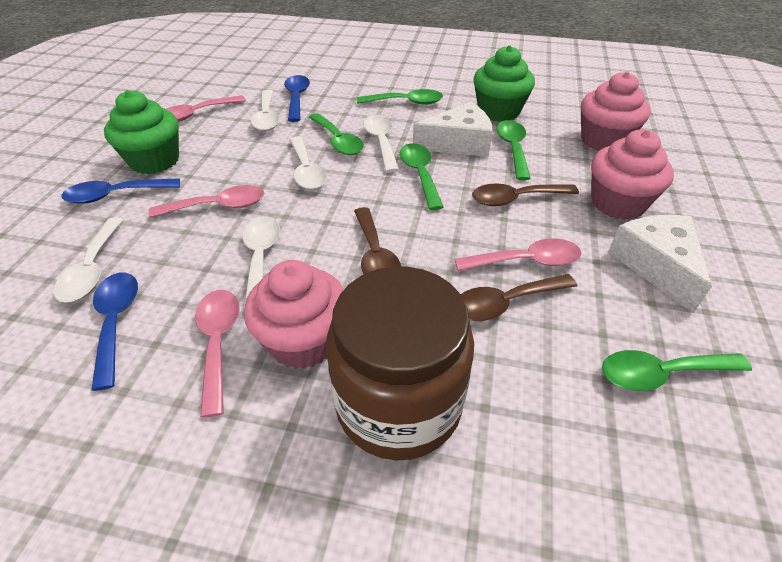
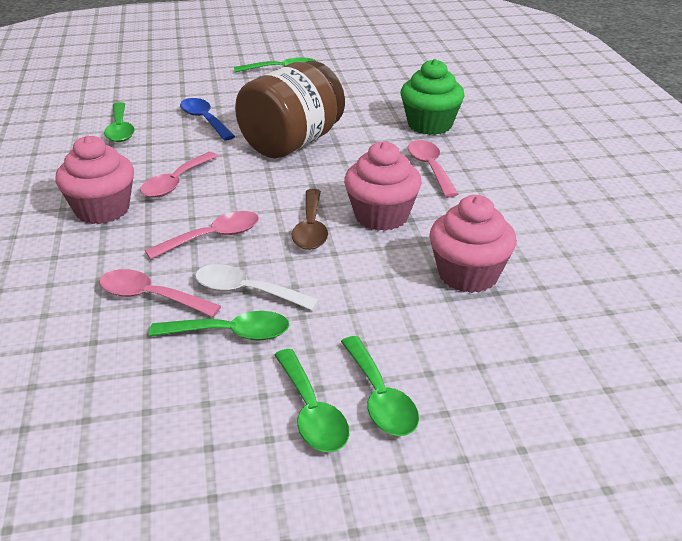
blue spoon: [61,178,180,204] [91,273,138,391] [284,75,310,122] = 3 -> [180,98,235,141] = 1
brown spoon: [354,207,401,274] [461,274,577,321] [472,183,579,206] = 3 -> [292,189,328,250] = 1
green cupcake: [104,90,179,174] [473,45,535,122] = 2 -> [401,59,464,135] = 1
white cheese: [413,102,493,157] [608,215,712,313] = 2 -> none = 0
white spoon: [54,218,123,303] [242,216,280,311] [251,90,279,131] [290,136,327,190] [363,115,399,173] = 5 -> [195,264,319,310] = 1

